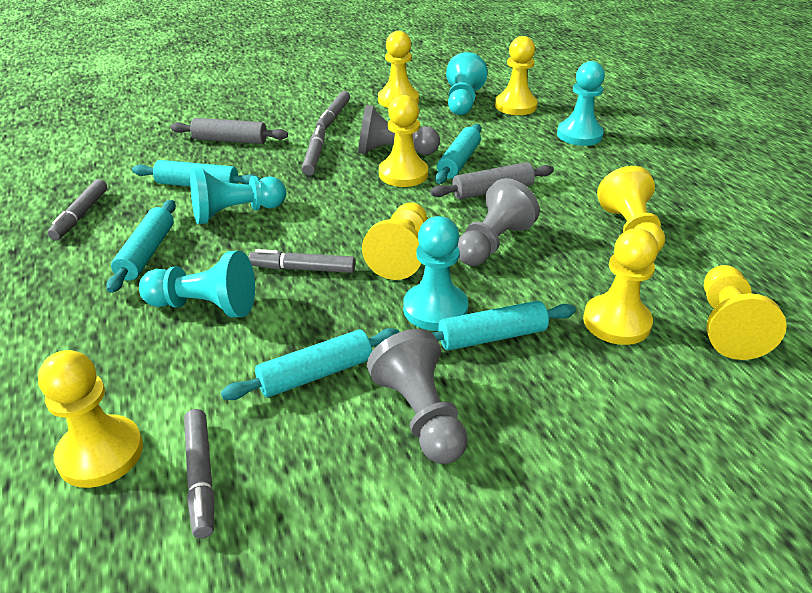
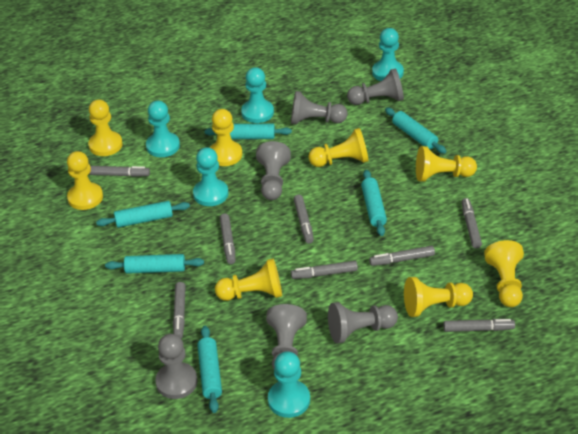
grey marker: [47,179,107,240] [184,409,214,539] [249,249,355,273] [302,126,325,176] [316,91,350,130] = 5 -> [89,166,150,177] [173,282,186,338] [220,214,236,264] [291,261,358,279] [294,195,314,244] [369,246,435,266] [443,319,515,332] [462,198,482,248] = 8
grey pawn: [358,105,440,155] [367,329,468,464] [457,178,540,266] = 3 -> [155,334,198,399] [256,141,291,200] [266,304,307,369] [291,91,347,124] [328,302,398,343] [347,68,404,105] = 6
grey rolling pin: [170,118,288,144] [430,162,554,200] = 2 -> none = 0
turquoise rolling pin: [106,200,176,293] [132,160,261,187] [221,328,399,400] [431,301,576,351] [435,124,481,184] = 5 -> [96,201,190,228] [105,254,204,274] [197,326,222,413] [205,124,292,139] [361,170,387,236] [385,108,447,154] = 6

